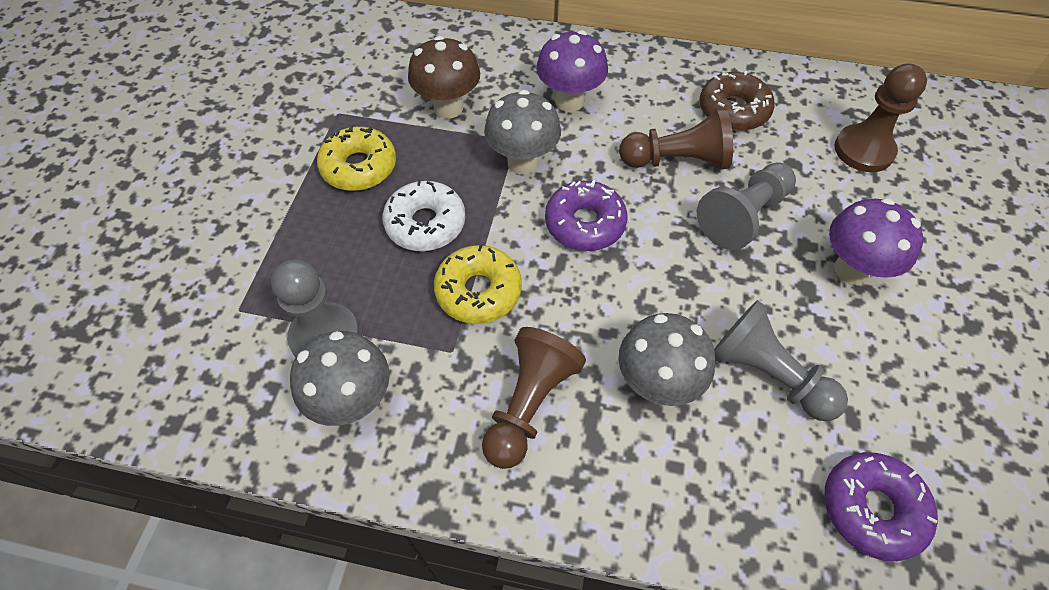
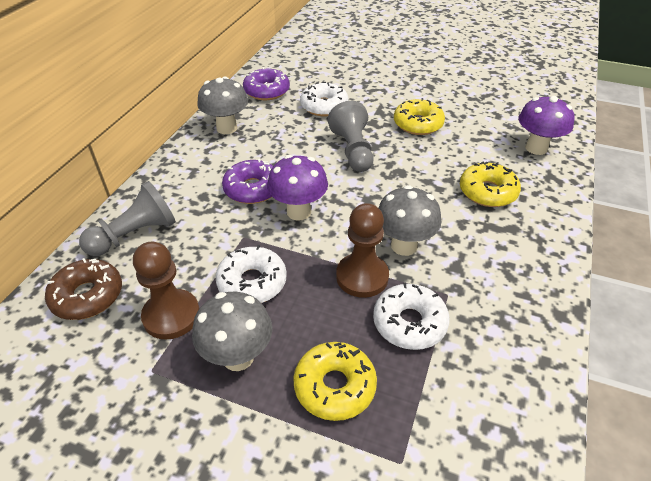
brown mushroom: [408,36,480,119] = 1 -> none = 0
brown pawn: [482,327,586,469] [619,107,733,170] [835,63,927,172] = 3 -> [133,242,199,340] [336,203,389,298] = 2
grey pawn: [271,259,360,357] [697,162,796,250] [714,300,848,421] = 3 -> [79,181,176,256] [328,101,373,172] = 2
white donut: [382,180,465,251] = 1 -> [215,245,287,303] [300,82,349,116] [373,283,450,350] = 3
yellow donut: [317,125,396,191] [434,245,522,324] = 2 -> [293,342,377,421] [394,98,445,135] [460,162,521,207] = 3

